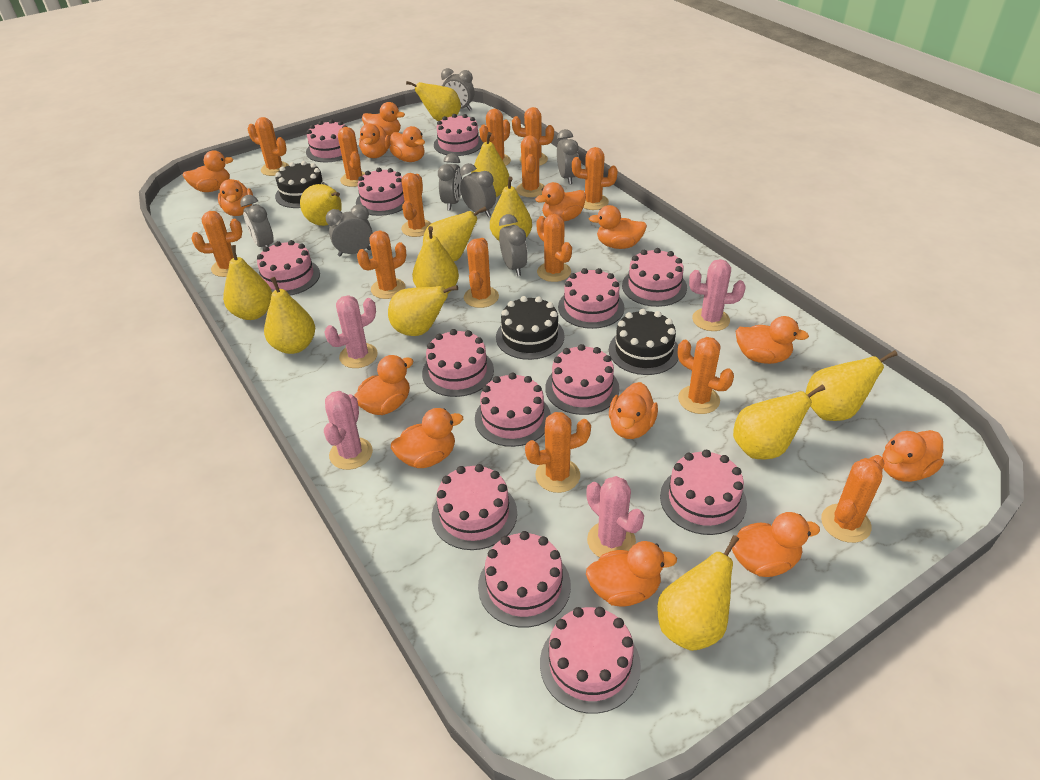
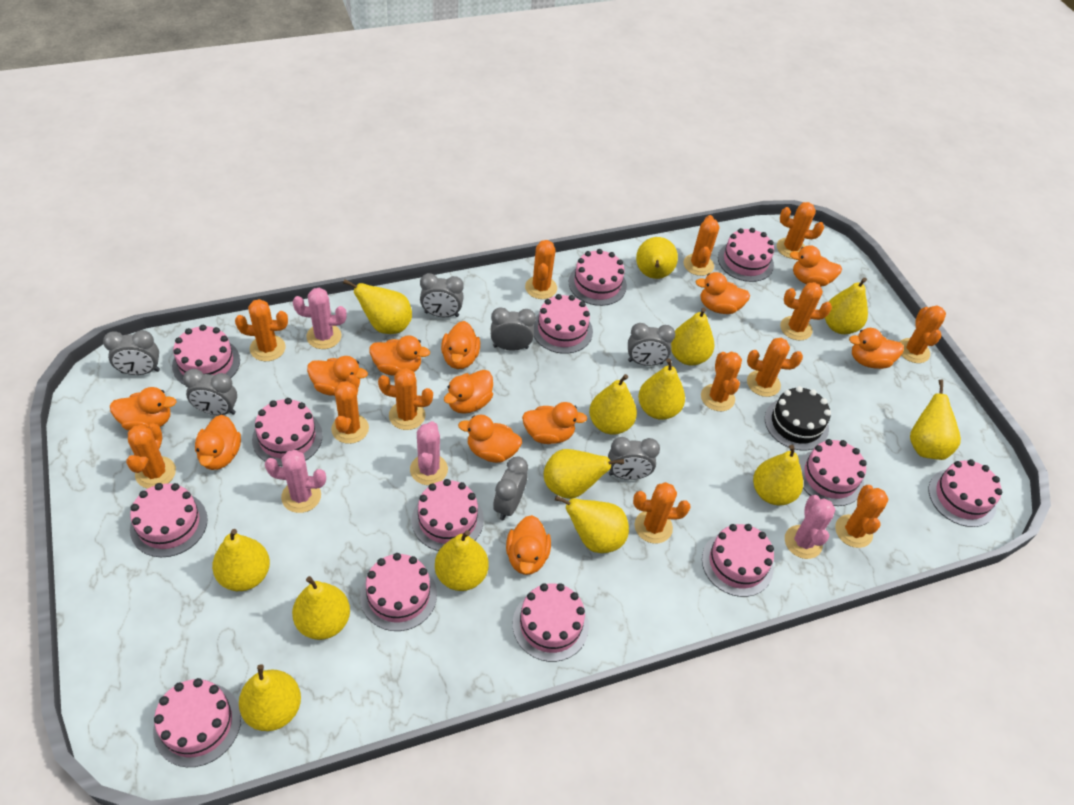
black cake: [275,161,328,208] [496,296,565,360] [609,309,679,375] = 3 -> [765,386,831,450] = 1
orange cactus: [191,211,242,277] [248,117,289,176] [338,127,365,187] [357,231,406,299] [401,173,431,237] [464,238,499,308] [479,109,511,166] [512,107,554,166] [516,135,545,197] [525,412,591,493] [536,214,572,282] [572,147,618,210] [678,337,734,414] [821,455,884,543] = 14 -> [126,423,176,488] [235,299,288,361] [331,374,369,444] [378,368,433,430] [525,240,557,299] [633,482,690,544] [683,215,719,276] [701,352,742,411] [747,338,803,397] [777,202,824,259] [780,282,832,340] [835,485,889,548] [900,305,946,363] = 13
orange duck: [183,151,233,192] [218,179,253,216] [354,355,413,415] [359,124,390,158] [362,102,405,137] [390,126,425,162] [391,408,463,468] [535,182,586,222] [586,541,677,607] [589,205,647,249] [609,382,658,439] [732,512,820,577] [736,316,809,364] [882,430,944,482] = 14 -> [110,387,177,430] [195,415,241,470] [307,356,368,396] [369,336,430,376] [441,321,480,369] [444,370,493,414] [458,415,522,463] [506,515,551,575] [522,402,587,444] [696,272,750,314] [790,245,842,287] [849,328,904,369] = 12
yellow pear: [223,245,272,320] [264,277,315,354] [300,184,342,226] [388,285,458,336] [406,81,461,121] [412,226,459,294] [423,207,487,261] [471,132,509,197] [490,177,532,241] [657,535,739,651] [733,384,825,459] [806,350,898,421] = 12 -> [212,529,270,591] [239,664,301,731] [292,576,350,640] [343,279,412,334] [435,530,488,591] [544,449,624,499] [555,495,629,553] [589,374,637,435] [636,237,678,279] [638,358,685,420] [671,308,714,365] [753,445,803,505] [825,278,868,334] [910,380,961,460] = 14

